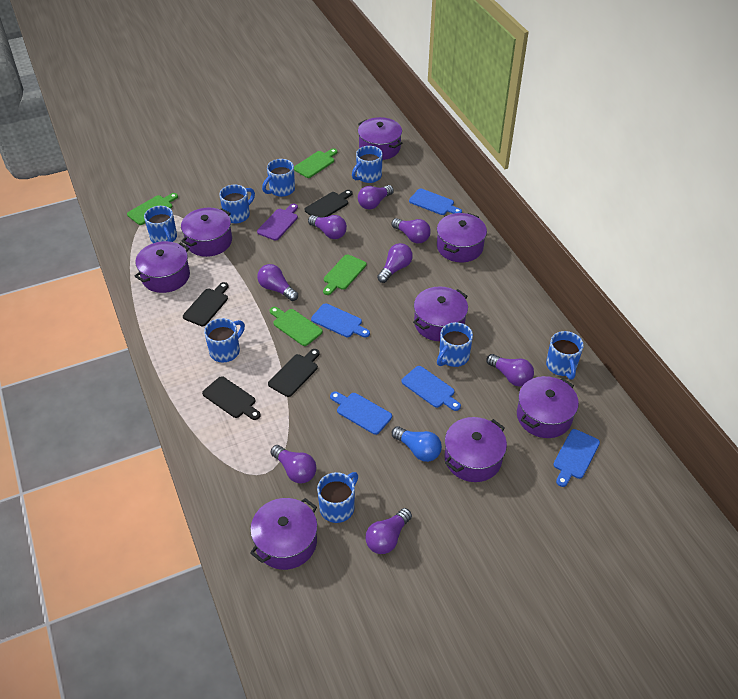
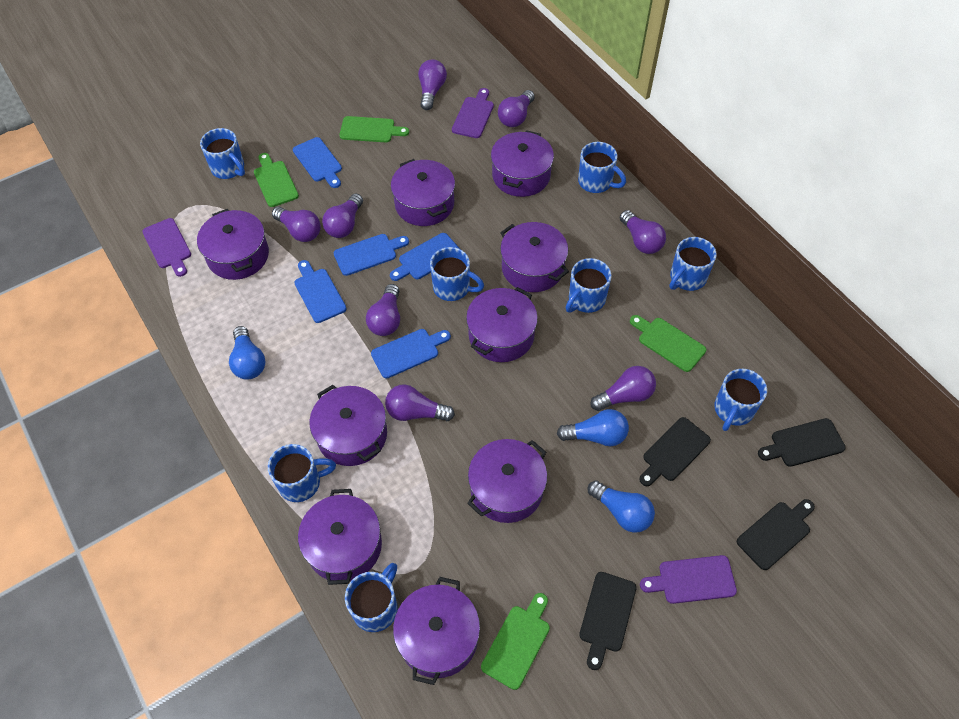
blue light bulb: [392,426,442,462] = 1 -> [229,326,265,380] [557,409,629,446] [587,481,655,533] = 3
purple cutting board: [257,204,298,241] = 1 -> [142,218,191,277] [452,88,494,138] [640,555,737,604] = 3
purple pot: [134,241,190,293] [181,208,232,257] [250,498,317,570] [358,117,402,160] [413,286,468,341] [437,213,487,262] [444,417,507,482] [517,376,579,438] = 8 -> [197,209,269,280] [298,489,382,585] [309,385,387,466] [391,159,455,226] [393,577,480,685] [466,287,538,362] [467,439,547,523] [491,130,554,197] [500,222,569,292] = 9

